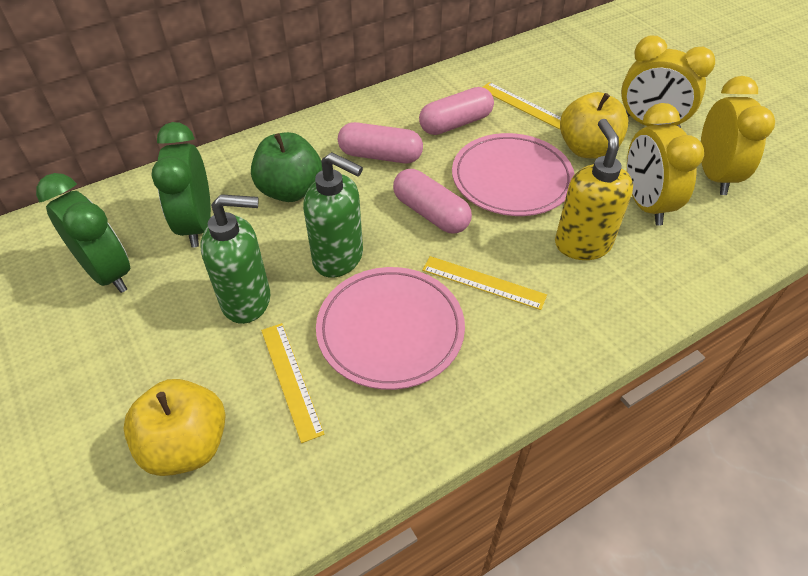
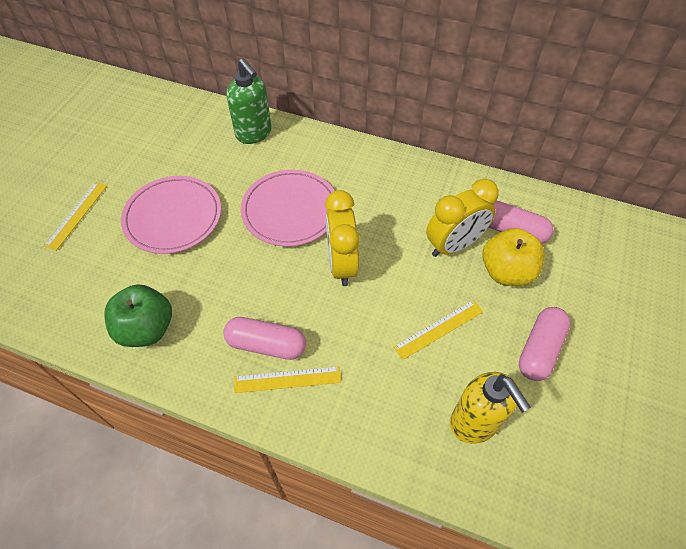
green clock: [36,173,130,293] [151,122,211,248] = 2 -> none = 0
green soap dispenser: [200,194,270,324] [303,152,363,278] = 2 -> [226,58,271,144] = 1
yellow apple: [123,379,226,476] [560,92,628,159] = 2 -> [482,228,545,286] = 1
yellow clock: [621,35,715,128] [627,103,704,226] [701,76,775,195] = 3 -> [325,190,360,286] [426,179,499,257] = 2

